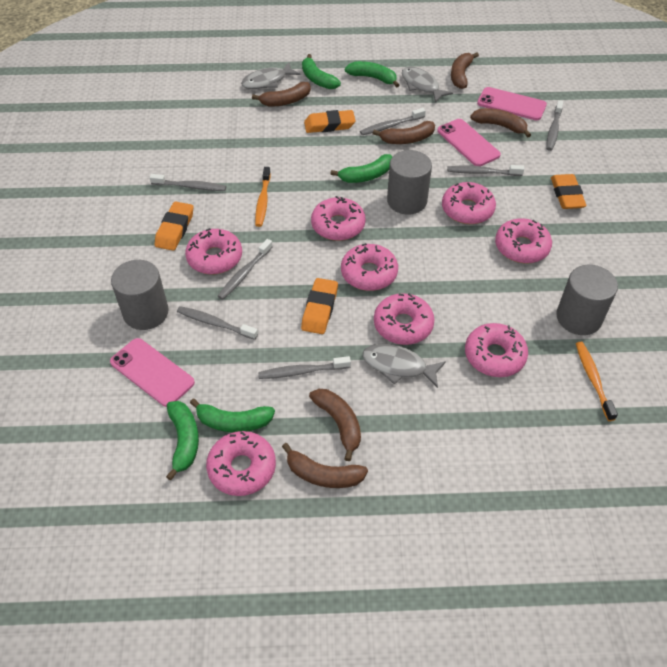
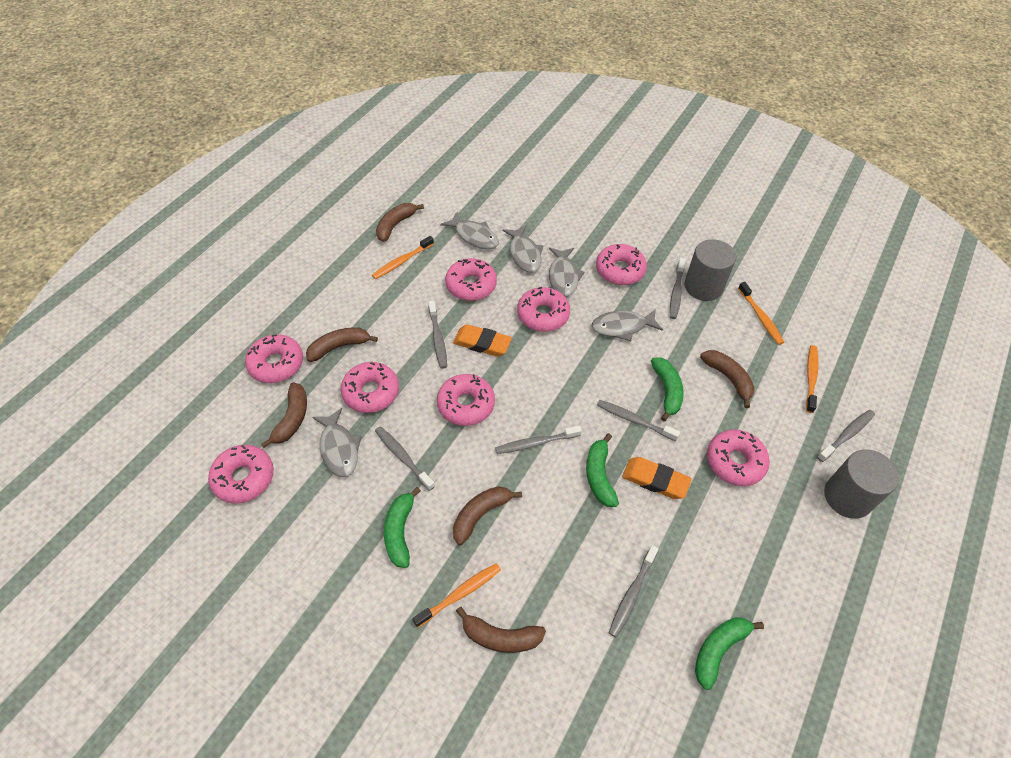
green banana: [166,401,199,480] [190,399,275,432] [302,54,341,89] [330,154,392,183] [345,61,399,88] = 5 -> [384,487,421,568] [586,433,619,507] [651,358,684,421] [695,617,764,690] = 4
grey cylinder: [111,260,169,330] [387,150,432,215] [556,265,618,335] = 3 -> [684,239,736,301] [824,449,899,519] = 2
grey fish: [241,62,300,89] [363,344,446,388] [402,67,453,103] = 3 -> [312,408,362,477] [440,212,499,250] [503,225,543,273] [549,247,584,297] [592,309,663,341] = 5
orange eraser: [155,201,194,251] [301,278,338,334] [304,110,356,133] [551,174,586,209] = 4 -> [453,324,512,357] [622,457,692,499] = 2
orange toothbrush: [255,167,271,227] [576,342,618,421] = 2 -> [372,236,434,279] [412,563,501,628] [738,282,784,345] [806,345,819,413] = 4
pink phone: [110,338,195,407] [437,119,501,166] [477,87,547,120] = 3 -> none = 0

